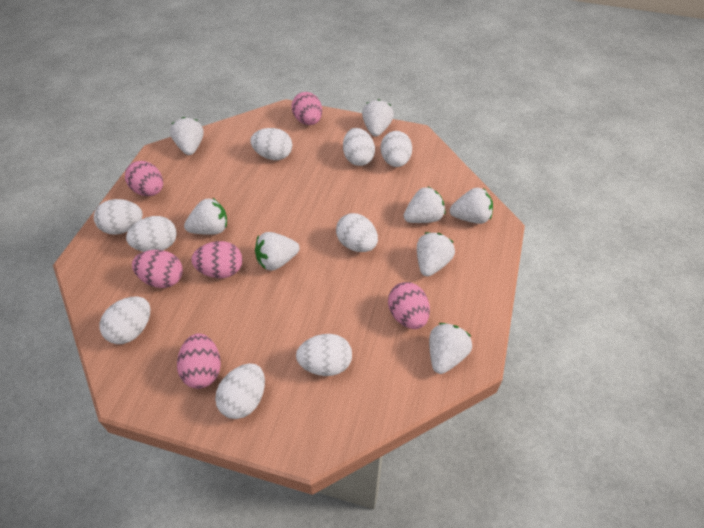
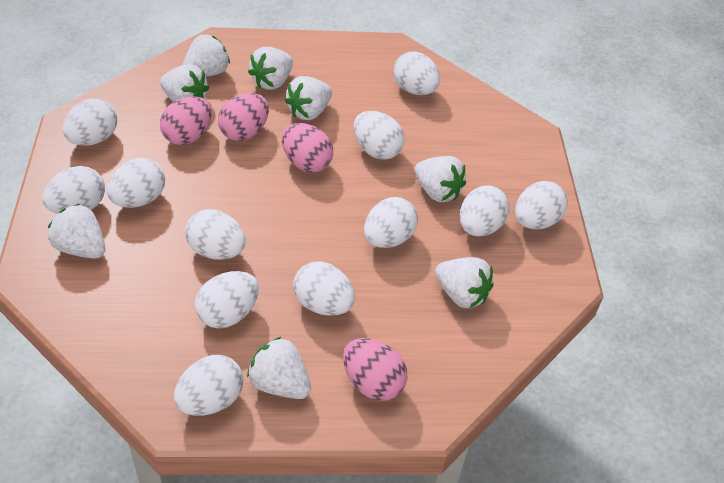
pink egg: [125,161,163,196] [132,250,183,288] [177,333,221,389] [191,241,243,278] [291,92,322,125] [388,282,430,329] = 6 -> [160,96,212,145] [218,93,269,141] [282,123,333,173] [343,338,408,401] = 4
white egg: [94,199,143,235] [100,296,150,344] [126,216,177,252] [215,363,265,419] [250,128,292,160] [296,334,352,376] [336,213,378,252] [343,128,375,166] [381,131,412,167] = 9 -> [42,166,105,214] [62,98,117,146] [107,158,165,208] [174,355,244,416] [185,209,246,260] [195,271,259,329] [293,262,355,316] [354,111,404,160] [364,197,418,248] [393,51,440,95] [460,185,510,236] [515,181,568,230] = 12

